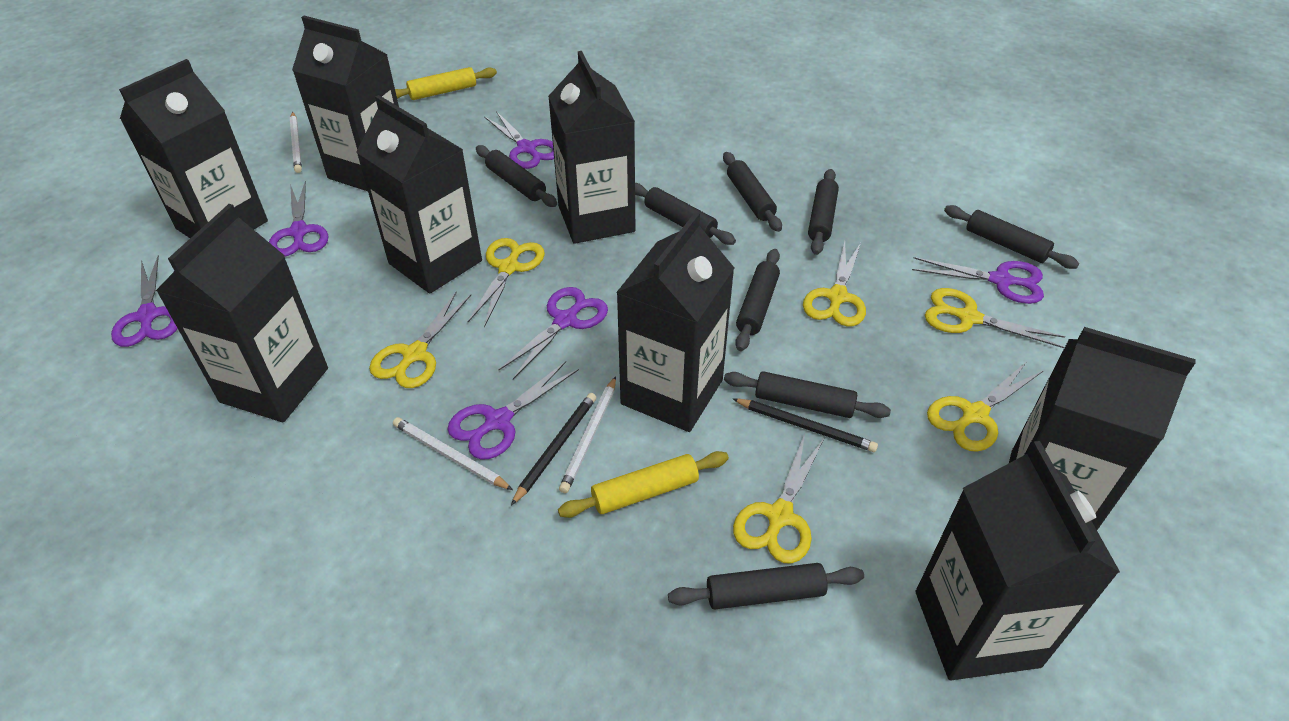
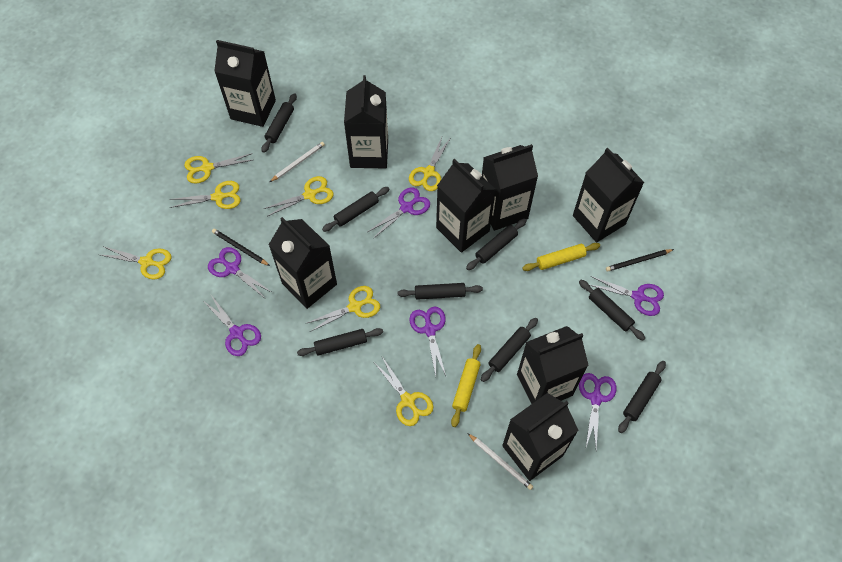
white pencil: [290,112,302,173] [393,417,513,490] [559,376,616,493] = 3 -> [270,142,325,182] [467,433,533,490] = 2
yellow scissors: [369,291,471,388] [468,238,545,327] [733,434,824,564] [803,242,866,327] [925,288,1066,348] [927,362,1044,452] = 6 -> [101,246,171,279] [169,181,241,209] [184,153,253,184] [264,176,334,216] [305,286,380,332] [375,357,434,426] [409,137,450,191] = 7

